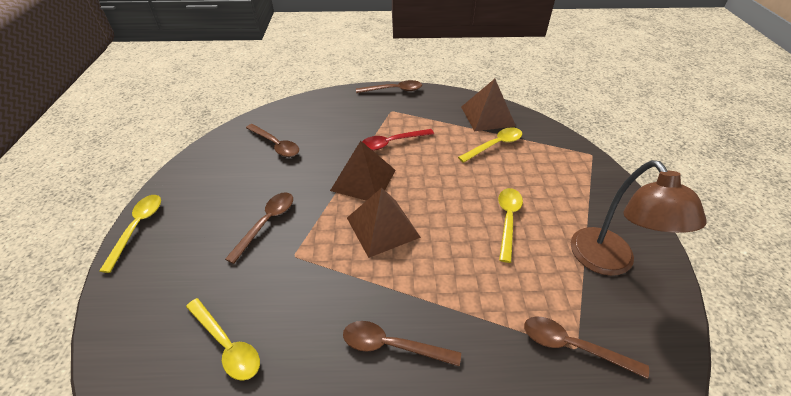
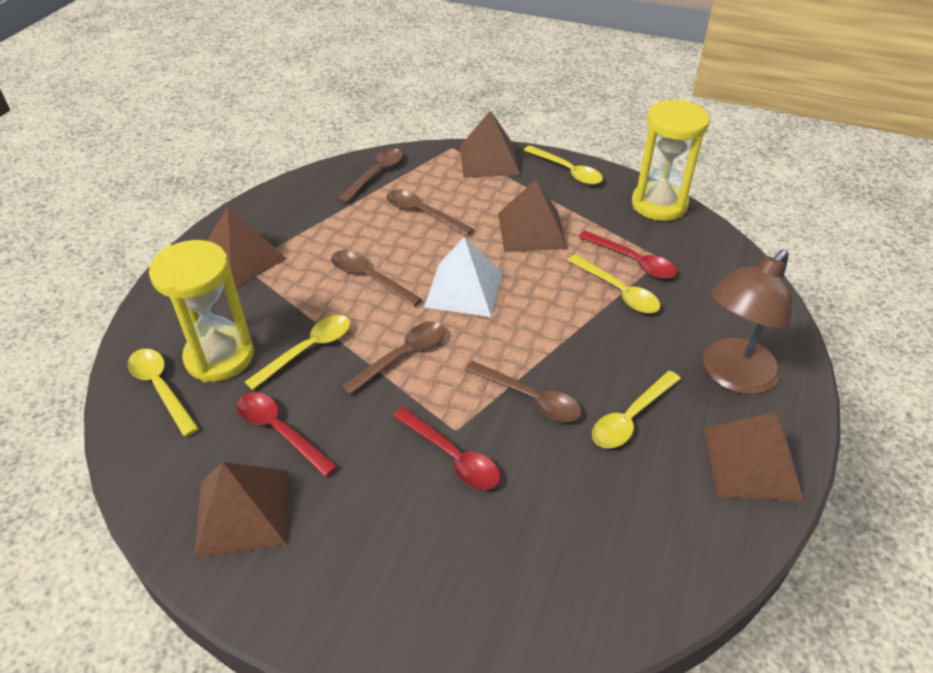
brown pyramid: [330,141,396,201] [347,188,421,258] [461,79,516,131] = 3 -> [194,462,287,558] [207,206,287,287] [460,110,520,178] [498,179,568,252] [704,412,804,501] = 5
red spoon: [362,129,434,151] = 1 -> [237,392,338,477] [393,407,500,490] [579,231,677,279] = 3
white pyramid: none = 0 -> [424,237,503,317] = 1
yellow hourglass: none = 0 -> [149,240,254,382] [632,99,710,221] = 2
yellow spoon: [99,195,161,273] [186,298,260,381] [458,127,522,163] [498,188,523,263] = 4 -> [128,349,199,437] [245,315,351,390] [524,146,603,185] [567,254,660,313] [592,371,681,448] = 5

